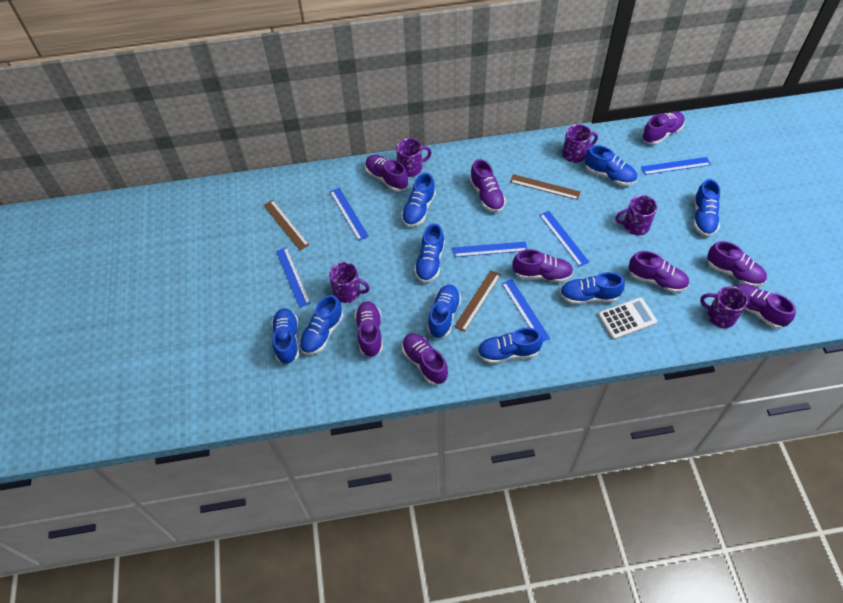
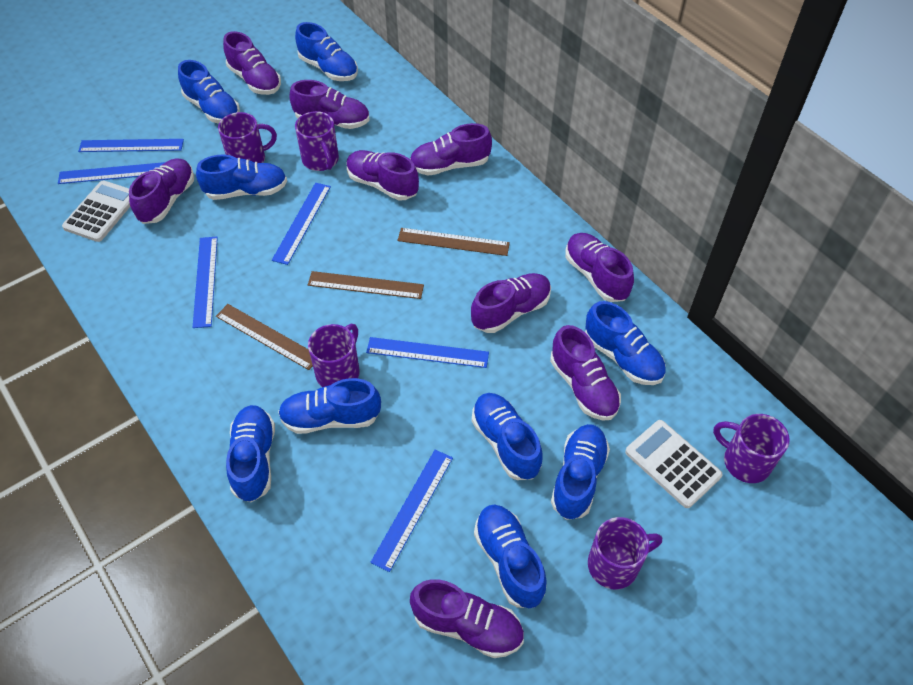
white calculator: [598,297,657,340] = 1 -> [62,181,130,242] [625,420,723,508] = 2

